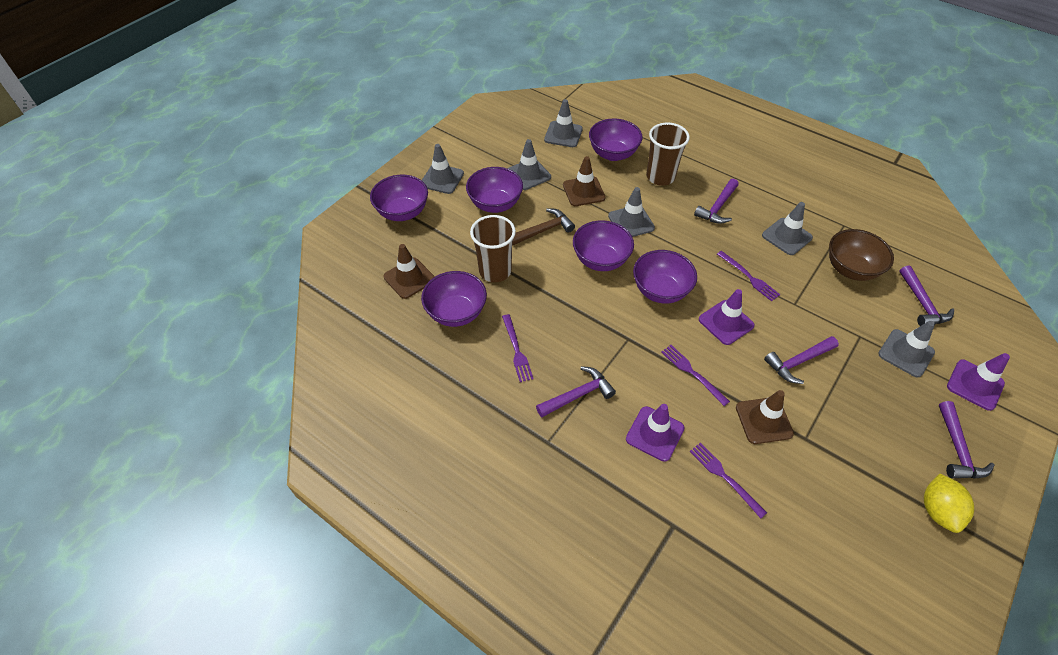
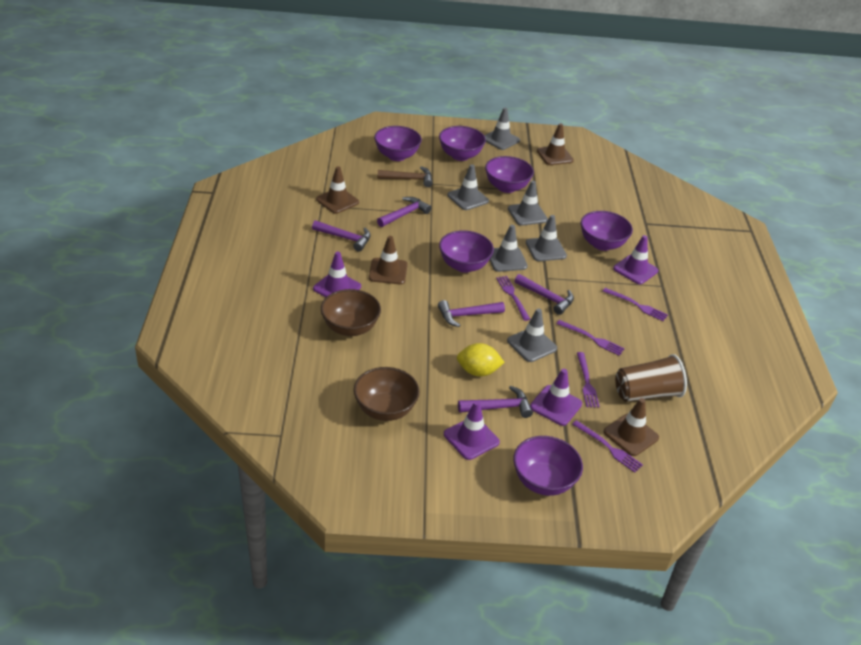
brown bowl: [829,229,894,281] = 1 -> [321,289,381,336] [354,367,420,421] = 2
brown cup: [470,215,516,282] [646,123,690,186] = 2 -> [615,354,687,402] = 1
brown traffic cone: [383,244,434,299] [563,156,605,206] [736,390,794,444] = 3 -> [316,166,359,214] [369,236,408,284] [537,124,574,165] [604,398,659,456] = 4
purple fork: [502,314,534,382] [661,345,730,406] [690,442,767,519] [717,251,780,302] = 4 -> [496,276,530,321] [557,320,625,356] [572,420,643,473] [577,352,600,407] [603,288,668,321] = 5
purple traffic cone: [626,404,684,462] [699,289,754,345] [947,353,1010,411] = 3 -> [313,251,361,297] [444,401,500,460] [530,369,582,426] [613,235,658,284] = 4

